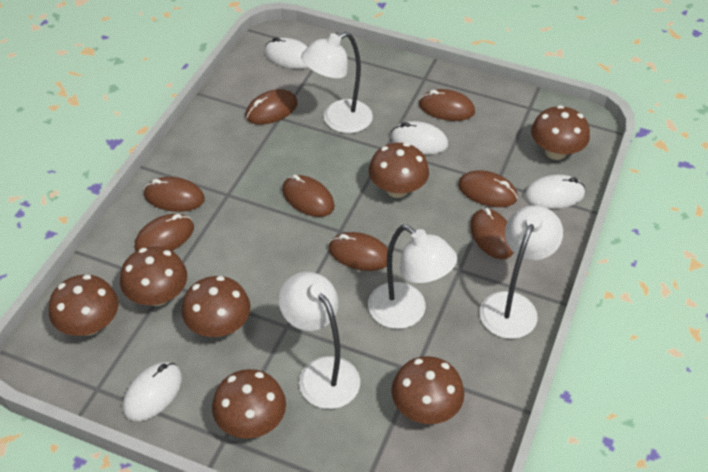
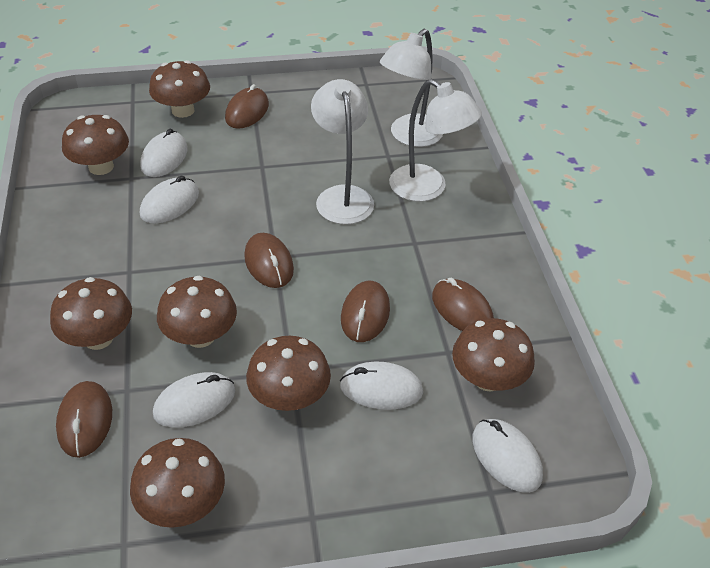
brown mouse: [135,214,194,251] [144,177,205,212] [245,89,298,125] [282,175,335,217] [328,232,388,271] [419,89,475,121] [458,170,518,207] [470,208,514,259] = 8 -> [56,381,112,458] [225,84,269,129] [244,233,294,288] [341,281,390,342] [432,278,494,331] = 5
white lamp: [279,272,360,409] [301,32,373,133] [368,225,457,329] [480,205,563,339] = 4 -> [311,79,374,224] [380,29,443,147] [389,79,482,202] = 3
white mouse: [123,362,182,421] [264,37,308,69] [391,121,448,155] [525,174,585,209] = 4 -> [140,128,188,177] [140,176,199,223] [153,372,235,428] [340,362,423,410] [472,419,543,493] = 5

